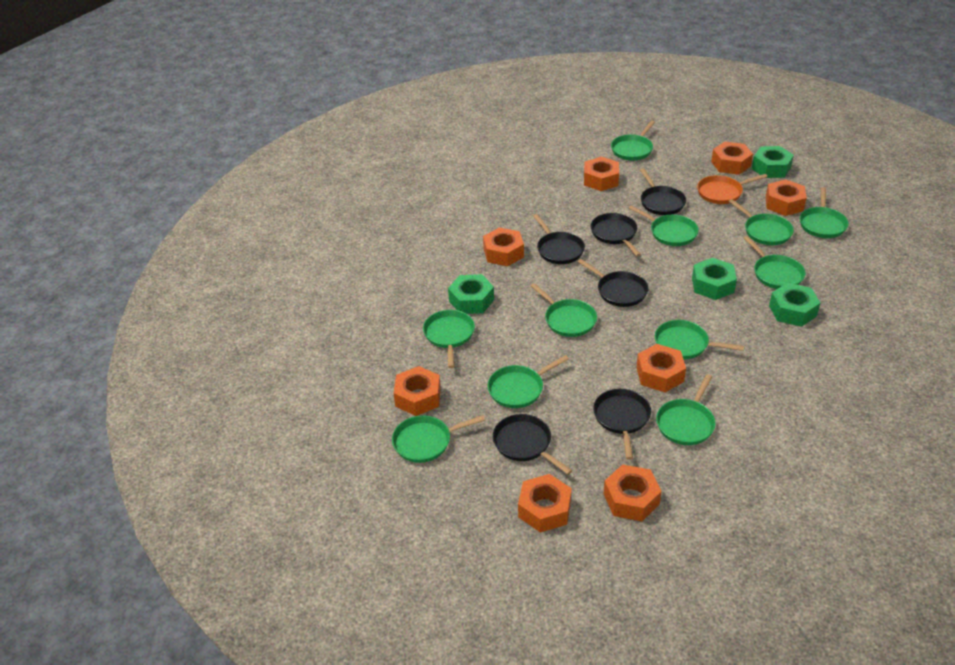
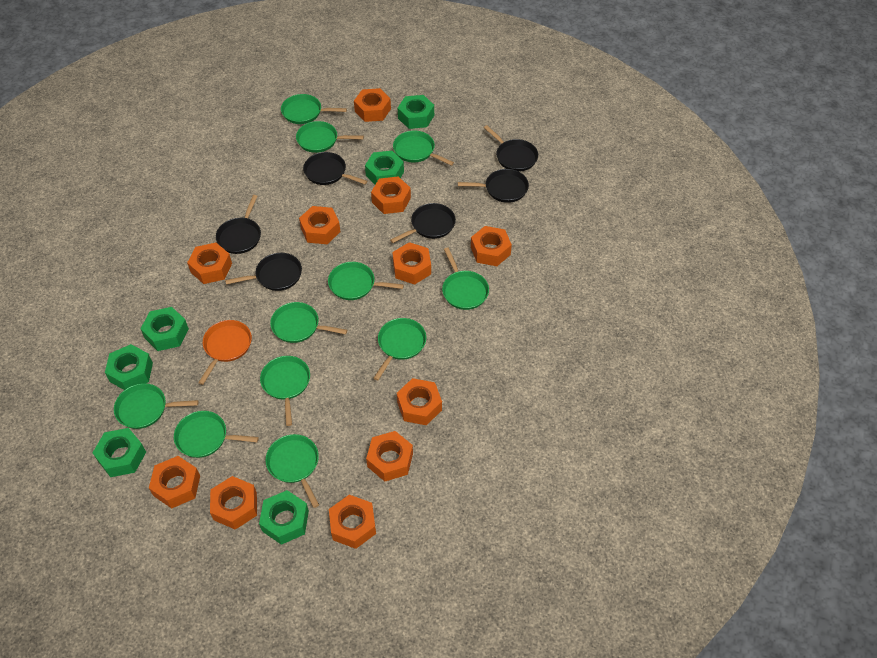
green nut: [448,274,494,314] [692,258,737,300] [752,146,794,178] [769,283,820,327] = 4 -> [93,428,146,477] [105,344,153,390] [141,307,189,351] [259,490,309,545] [365,151,404,184] [398,95,434,129] = 6
orange nut: [394,366,441,416] [483,227,524,266] [518,474,572,533] [584,157,619,191] [604,464,662,521] [636,344,686,392] [711,142,753,175] [766,179,807,216] = 8 -> [149,456,200,509] [187,243,232,284] [210,476,257,530] [299,206,340,244] [329,495,376,549] [354,88,391,122] [366,431,413,481] [371,176,411,214] [392,242,431,285] [397,378,442,425] [471,226,512,266] = 11

